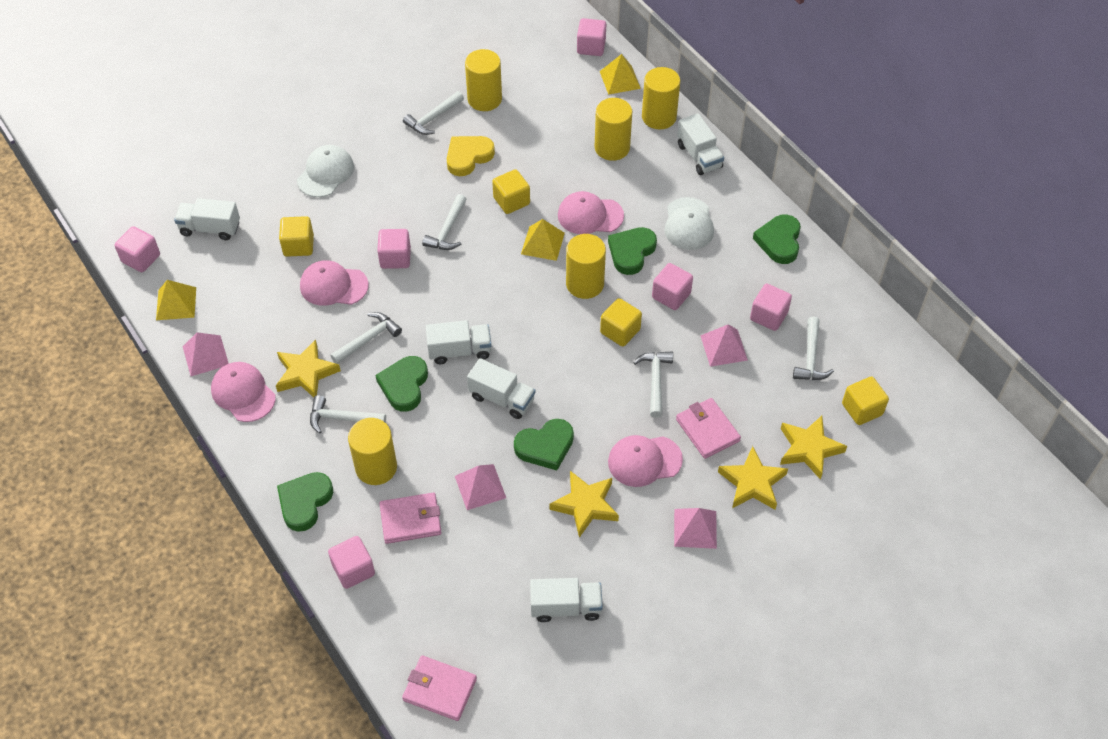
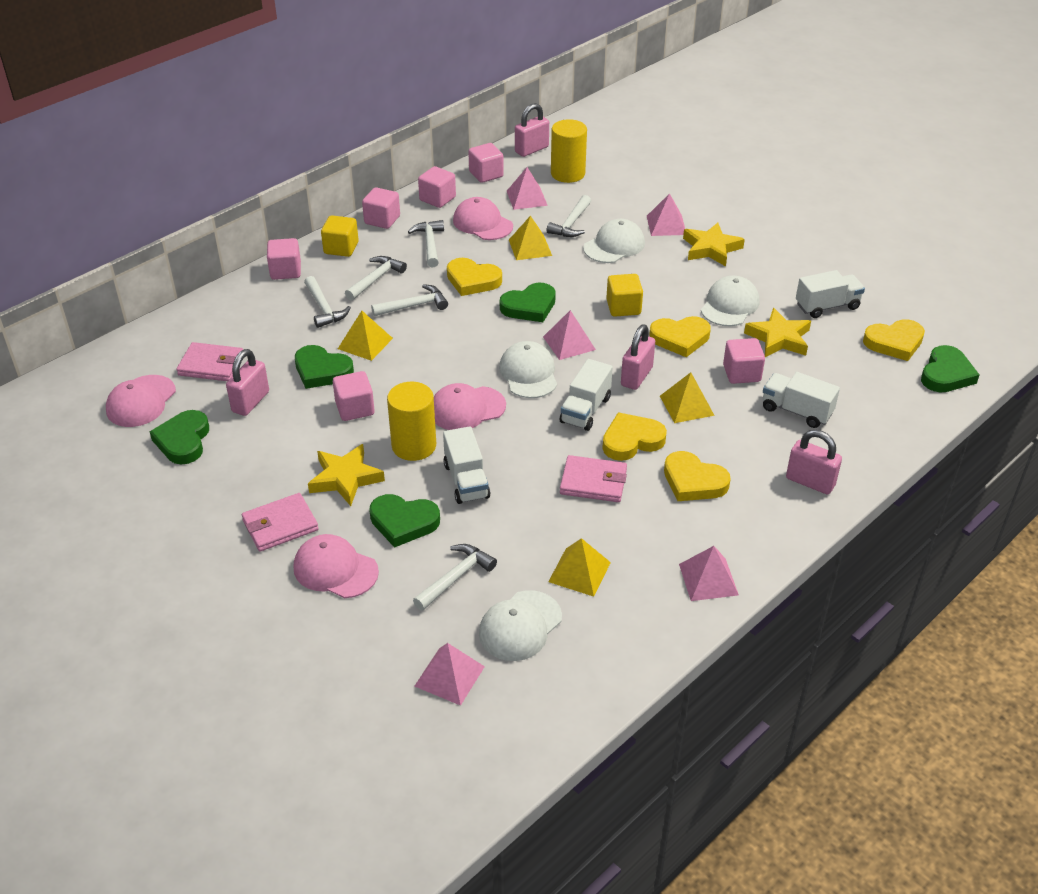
pink padlock: none = 0 -> [226,349,269,416] [515,103,549,157] [621,324,655,390] [786,430,842,494] = 4
pink pyramid: [182,332,229,376] [455,464,506,510] [674,508,717,549] [700,325,748,367] = 4 -> [414,643,485,706] [507,167,548,210] [543,310,596,360] [647,193,685,236] [679,546,739,601] = 5
white cap: [297,145,354,197] [664,197,714,250] = 2 -> [479,590,562,661] [499,341,557,398] [583,219,645,263] [701,276,759,326] = 4
white truck: [174,198,240,240] [425,320,492,364] [467,358,535,419] [530,578,603,622] [677,113,724,175] = 5 -> [443,426,490,504] [560,359,613,431] [763,372,840,428] [796,270,865,318] = 4
yellow cube: [279,216,314,257] [492,169,530,214] [600,298,642,347] [842,377,889,425] = 4 -> [321,215,359,257] [606,274,643,317] = 2
yellow cylinder: [348,418,397,485] [465,49,502,111] [566,234,606,299] [595,98,632,161] [642,67,680,129] = 5 -> [387,382,436,461] [551,119,587,183] = 2
yellow heart: [447,136,495,176] = 1 -> [447,258,502,296] [602,412,667,461] [649,316,711,357] [664,451,731,501] [863,319,925,361] = 5
yellow pyramid: [156,280,196,320] [521,219,565,261] [600,54,641,95] = 3 -> [338,311,393,361] [509,215,552,260] [548,538,611,597] [660,372,715,423] = 4
yellow star: [276,339,341,397] [549,471,619,538] [718,446,788,510] [780,416,847,480] = 4 -> [308,444,385,506] [683,222,745,266] [744,308,811,357] = 3

